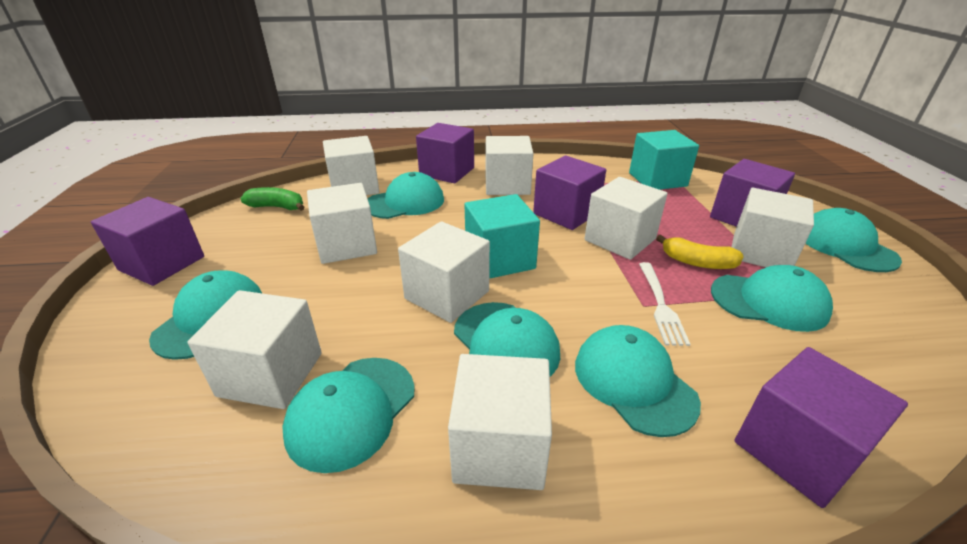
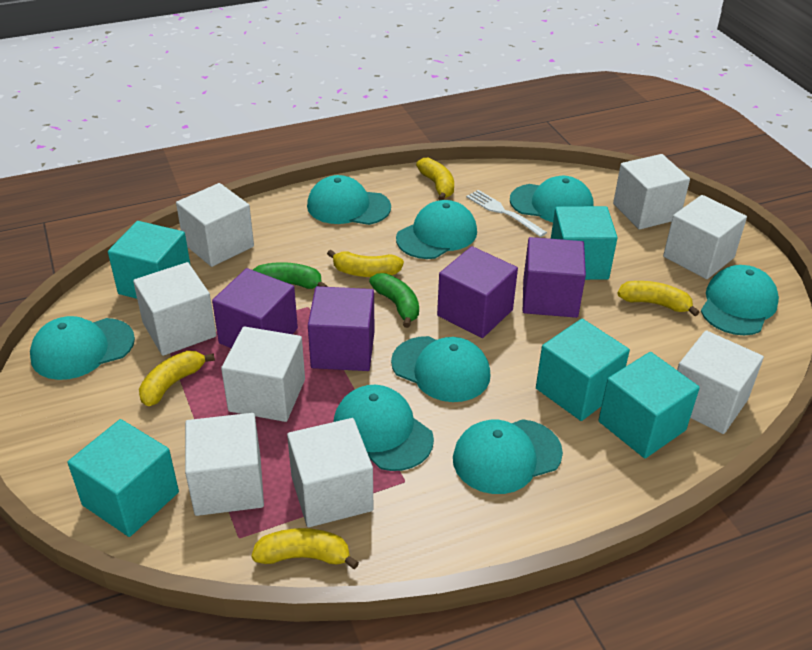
green banana: [240,187,304,211] = 1 -> [253,262,328,289] [369,273,419,328] = 2
purple cube: [91,197,204,286] [416,123,474,184] [533,156,606,230] [710,159,795,227] [735,347,908,508] = 5 -> [212,268,298,348] [308,286,374,371] [437,246,518,338] [523,237,586,318] = 4
turquoise cap: [149,270,262,360] [282,358,415,473] [368,172,444,219] [454,302,560,377] [575,325,701,437] [711,265,833,332] [805,208,902,272] = 7 -> [30,316,135,380] [307,175,391,225] [334,385,434,471] [391,336,491,402] [396,200,477,259] [453,419,563,494] [510,176,594,222] [701,265,779,335] = 8
turquoise cube: [464,194,540,279] [629,130,699,190] = 2 -> [68,419,179,537] [108,221,190,299] [536,319,630,421] [551,206,617,280] [598,352,700,458] = 5
yellow banana: [656,235,744,269] = 1 -> [139,351,215,406] [251,528,359,569] [327,250,404,277] [416,158,454,201] [617,281,699,316] = 5

